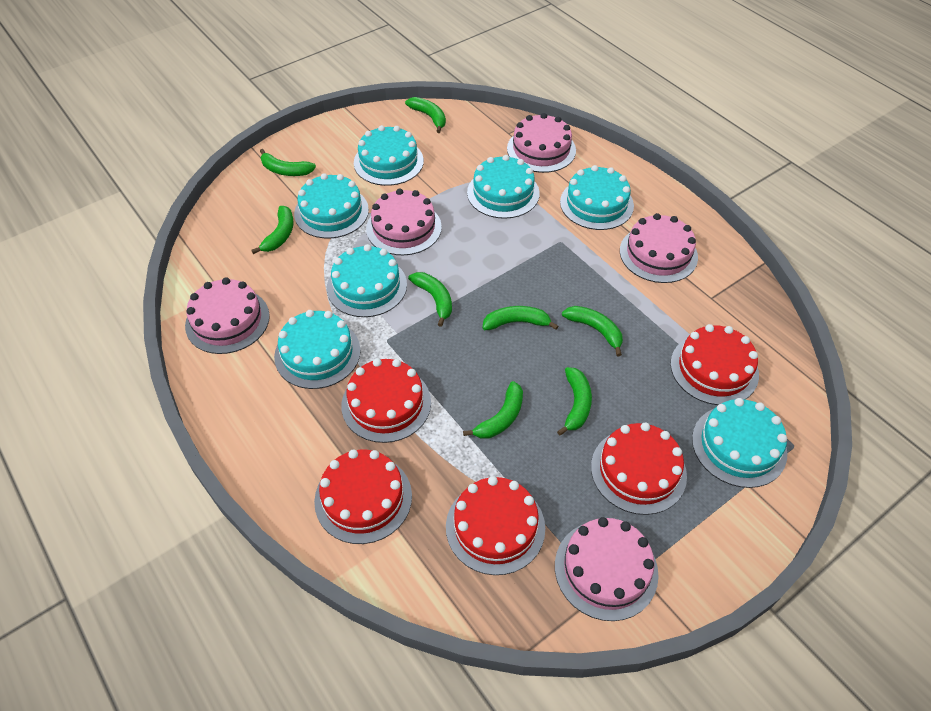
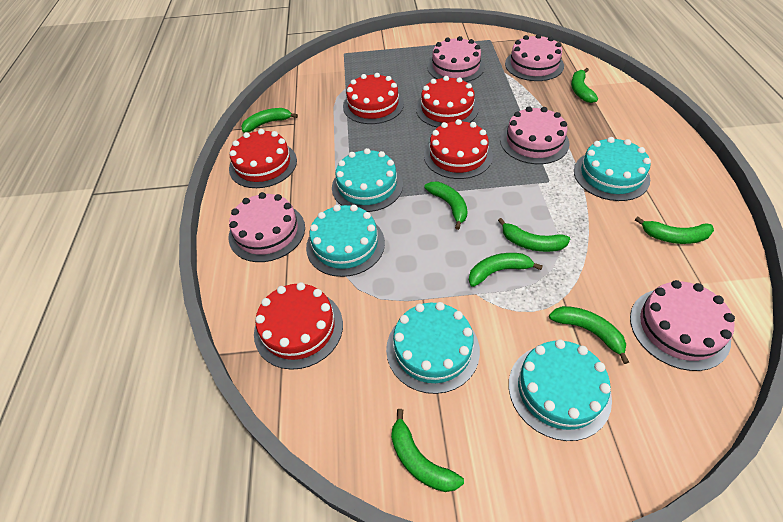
turquoise cake: [274,310,361,389] [294,173,369,239] [327,244,407,317] [354,125,424,186] [467,155,540,219] [560,165,634,230] [692,398,787,488] = 7 -> [306,205,385,277] [332,148,403,212] [386,302,480,394] [509,339,612,441] [574,137,651,201] = 5

